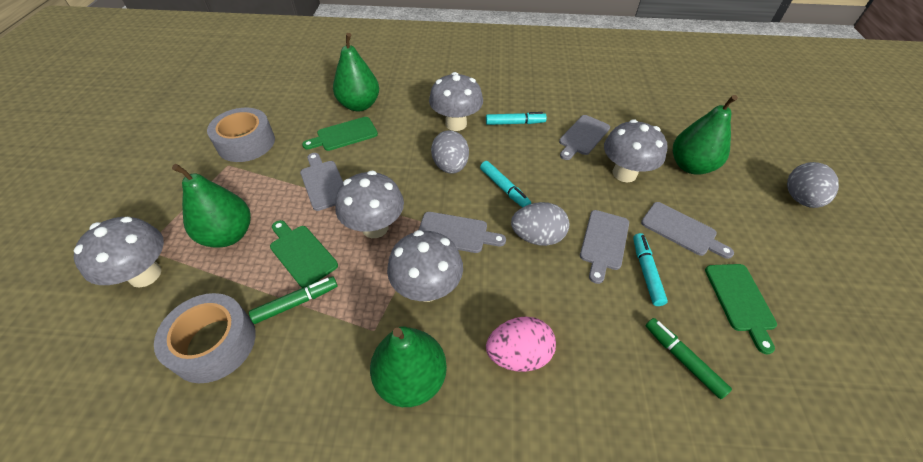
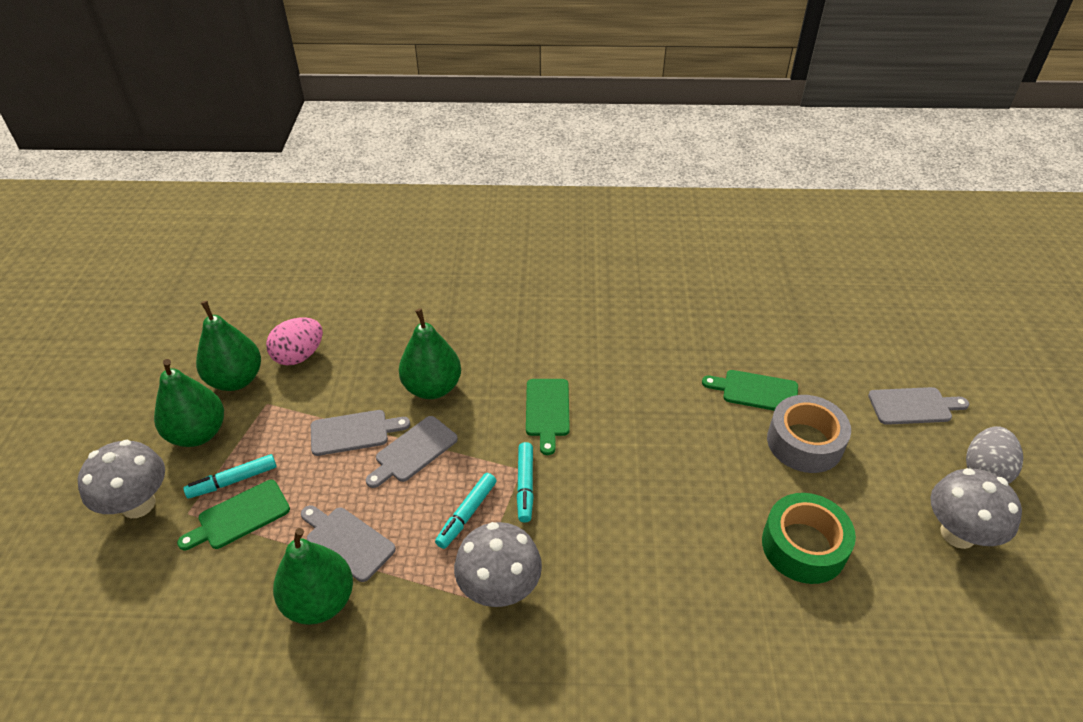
green marker: [249,277,338,324] [645,318,732,399] = 2 -> none = 0
green tape: none = 0 -> [762,493,856,584] = 1
grey cutting board: [300,153,343,211] [419,212,506,253] [559,115,610,160] [580,210,629,284] [641,202,734,259] = 5 -> [301,505,396,582] [311,410,410,456] [366,416,458,488] [868,387,969,425] = 4
grey egg: [431,130,469,174] [511,202,569,246] [787,162,839,208] = 3 -> [966,426,1023,484] = 1
grey mushroom: [74,217,164,288] [335,171,404,238] [387,230,463,302] [429,72,483,131] [604,119,667,183] = 5 -> [78,440,165,518] [454,522,542,607] [930,468,1022,549] = 3
grey tape: [154,293,256,383] [207,108,275,162] = 2 -> [767,395,851,473] = 1

